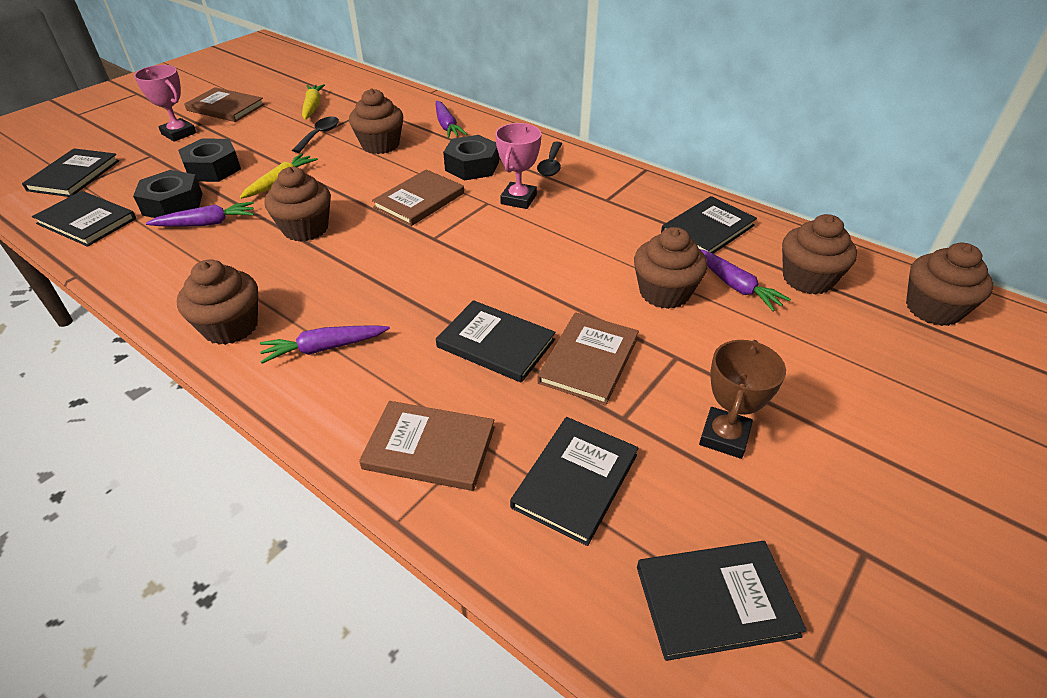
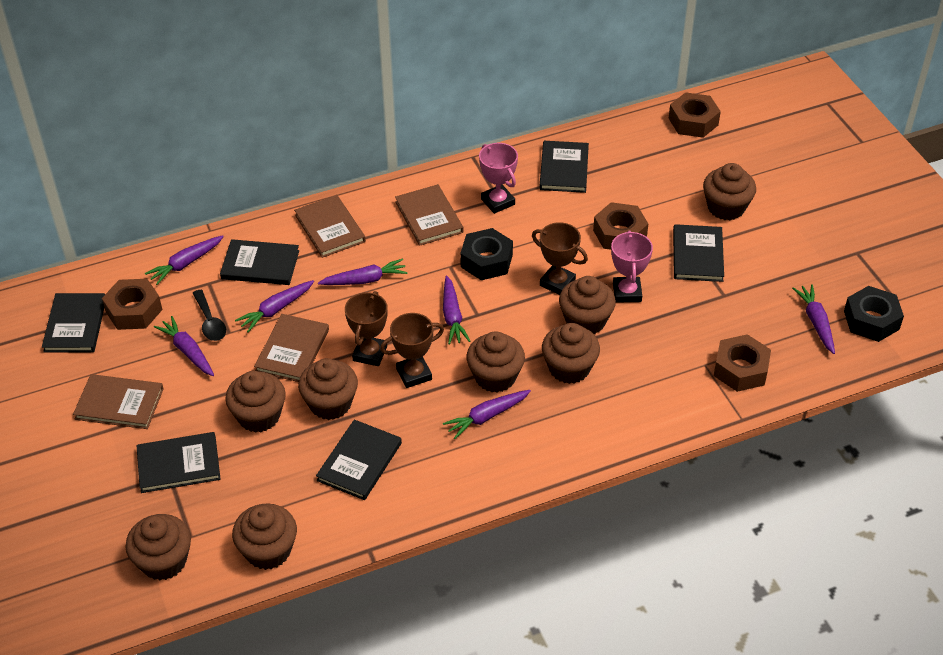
black nut: [133,170,203,218] [178,139,241,182] [443,135,499,180] = 3 -> [460,228,513,280] [844,286,904,342] = 2
black spoon: [292,116,339,153] [537,141,562,176] = 2 -> [193,290,226,341] = 1
brown cupcake: [177,259,258,345] [264,167,331,242] [349,89,403,154] [634,227,707,309] [782,214,857,295] [906,243,993,326] = 6 -> [125,514,191,580] [225,371,286,433] [232,504,297,570] [298,358,358,420] [467,331,525,393] [542,323,600,384] [559,276,616,334] [703,163,756,221] = 8
brown nut: none = 0 -> [102,279,162,330] [593,202,648,250] [669,92,721,138] [714,334,771,392] = 4
brown trophy: [699,340,786,459] = 1 -> [345,291,388,366] [380,313,444,388] [532,222,588,295] = 3
purple carrot: [146,202,254,227] [260,325,390,364] [436,101,467,138] [700,249,791,311] = 4 -> [145,235,224,285] [154,316,214,376] [235,280,314,332] [318,259,408,285] [443,276,470,345] [443,390,531,439] [792,284,835,354] = 7
yellow carrot: [240,153,318,199] [302,84,325,120] = 2 -> none = 0

